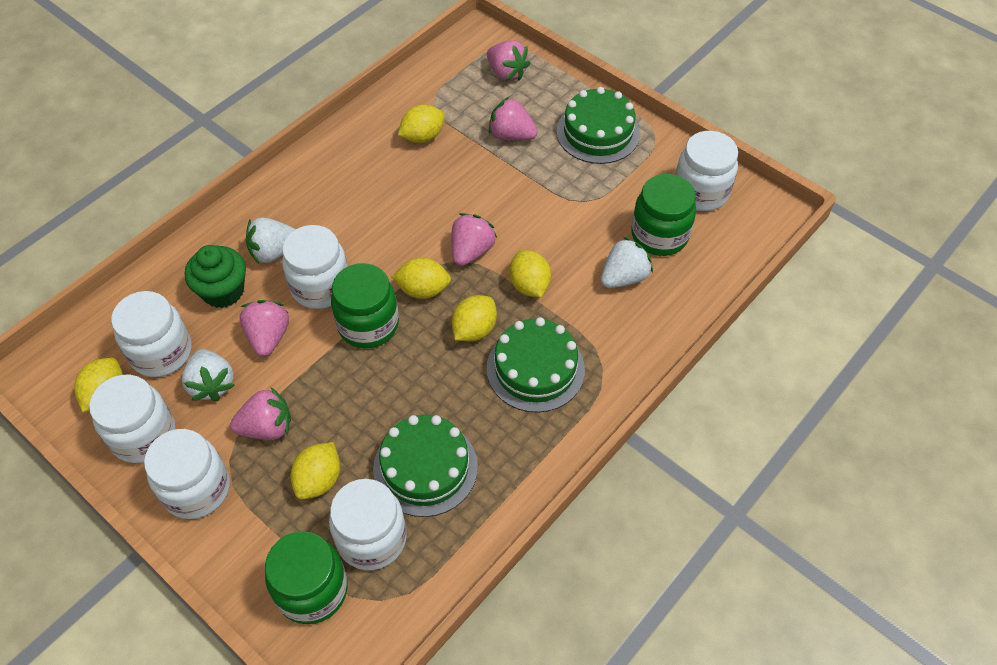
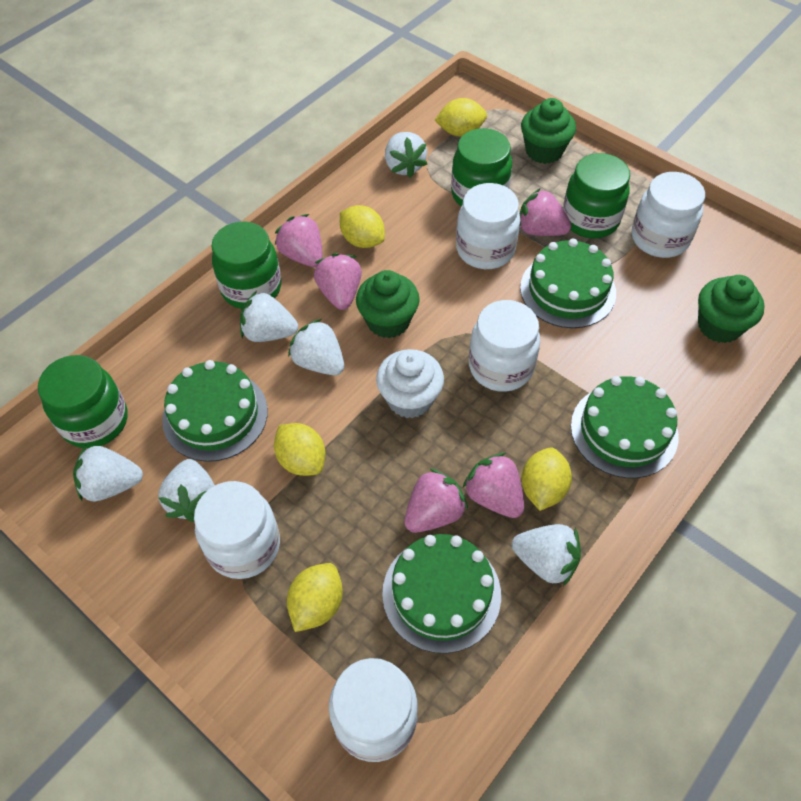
green cake: [373,415,478,517] [487,317,585,413] [556,87,640,164] = 3 -> [162,360,268,462] [382,534,501,653] [520,239,616,328] [571,376,679,478] = 4
green cupcake: [185,245,246,308] = 1 -> [356,270,420,338] [521,98,576,164] [698,275,765,343] = 3
green jar: [265,531,348,624] [331,263,399,349] [631,174,696,256] = 3 -> [38,355,127,448] [211,222,281,309] [451,128,512,206] [563,153,630,238] = 4
white cupcake: none = 0 -> [376,349,444,418] = 1
white jar: [89,375,175,463] [111,291,191,377] [144,429,230,519] [282,225,348,309] [329,479,407,570] [675,131,738,211] = 6 -> [194,481,280,579] [329,658,418,762] [456,183,520,269] [469,300,540,392] [632,172,705,258] = 5
white strawberry: [182,349,235,401] [246,217,296,264] [601,237,653,288] = 3 -> [73,445,143,501] [158,459,215,522] [240,291,298,342] [288,319,344,375] [385,132,427,178] [512,524,581,586] = 6
yellow lemon: [74,358,123,412] [290,442,340,499] [391,257,451,299] [398,105,445,143] [452,295,497,341] [509,250,551,297] = 6 -> [274,423,325,476] [287,563,343,632] [340,205,385,248] [435,98,487,137] [521,447,572,511] = 5

